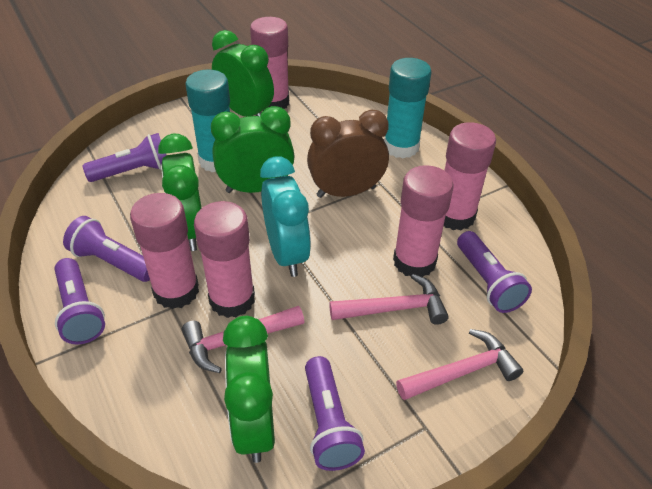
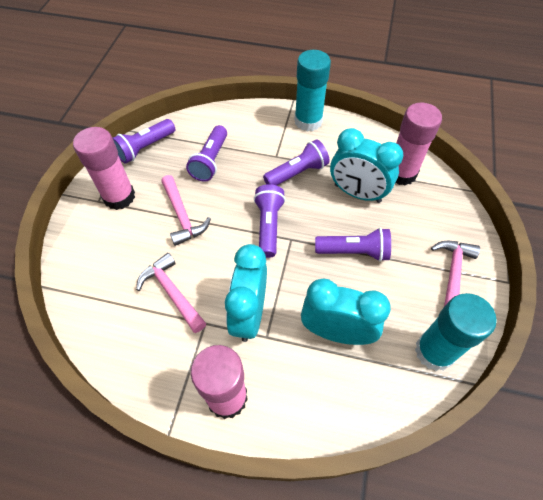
brown clock: [307,110,389,198] = 1 -> none = 0
green clock: [158,134,202,251] [211,106,294,193] [212,30,274,117] [223,316,275,463] = 4 -> none = 0
pink glue stick: [130,193,199,309] [194,201,255,318] [250,17,289,111] [393,165,453,277] [444,122,496,230] = 5 -> [73,127,135,210] [191,345,248,419] [396,102,442,185] = 3
turquoise clock: [260,156,311,277] = 1 -> [225,244,267,342] [301,279,391,345] [330,128,403,203] = 3

